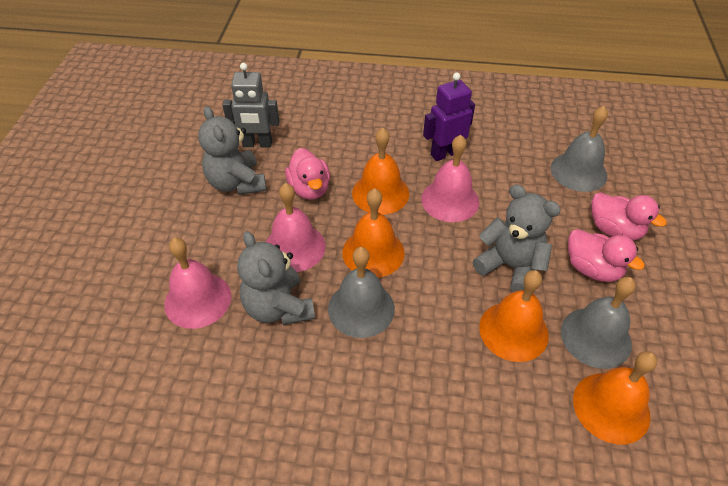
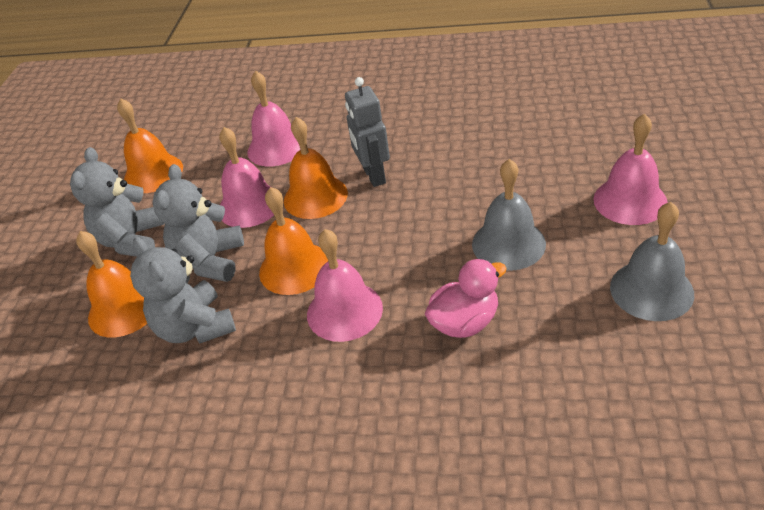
grey bell: [328,247,395,338] [551,106,608,192] [561,277,636,369] = 3 -> [472,159,546,271] [610,202,694,321] = 2
pink bell: [164,238,231,329] [266,183,326,272] [421,135,479,222] = 3 -> [219,127,274,228] [247,71,300,166] [307,229,383,342] [594,113,668,225] = 4
pink duck: [285,148,330,200] [568,229,645,282] [591,192,667,241] = 3 -> [425,259,507,338] = 1
purple robot: [423,73,475,161] = 1 -> none = 0

